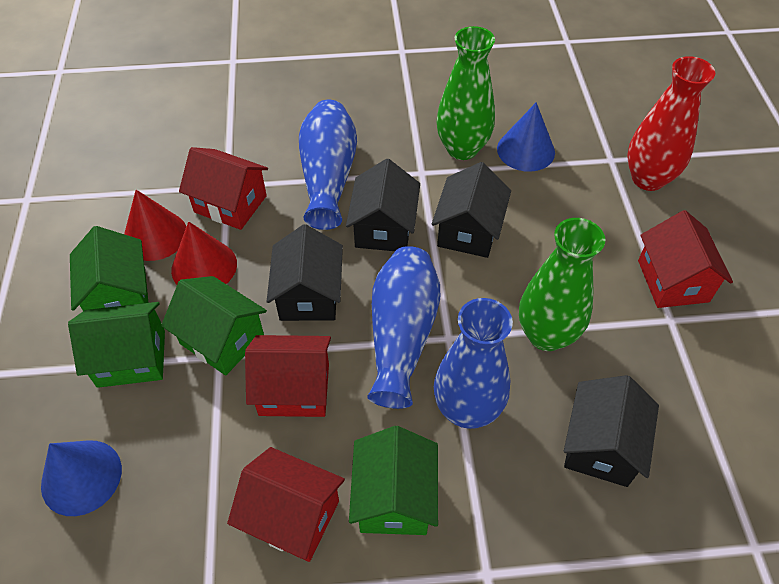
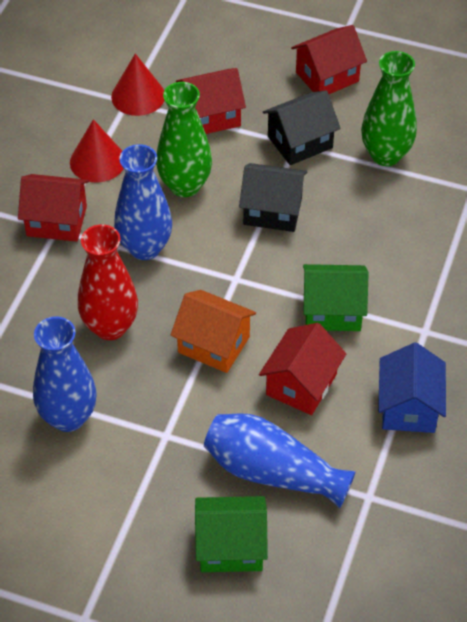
black house: [267,224,343,321] [346,159,420,251] [432,162,511,258] [564,375,659,487] = 4 -> [239,163,308,232] [263,90,341,165] = 2
blue cone: [41,441,122,516] [497,102,555,172] = 2 -> none = 0
blue house: none = 0 -> [378,342,446,433] = 1
green house: [68,302,165,388] [70,226,149,311] [161,276,267,375] [349,426,438,535] = 4 -> [195,496,268,572] [303,264,369,331] = 2
orange house: none = 0 -> [171,290,256,373] = 1

